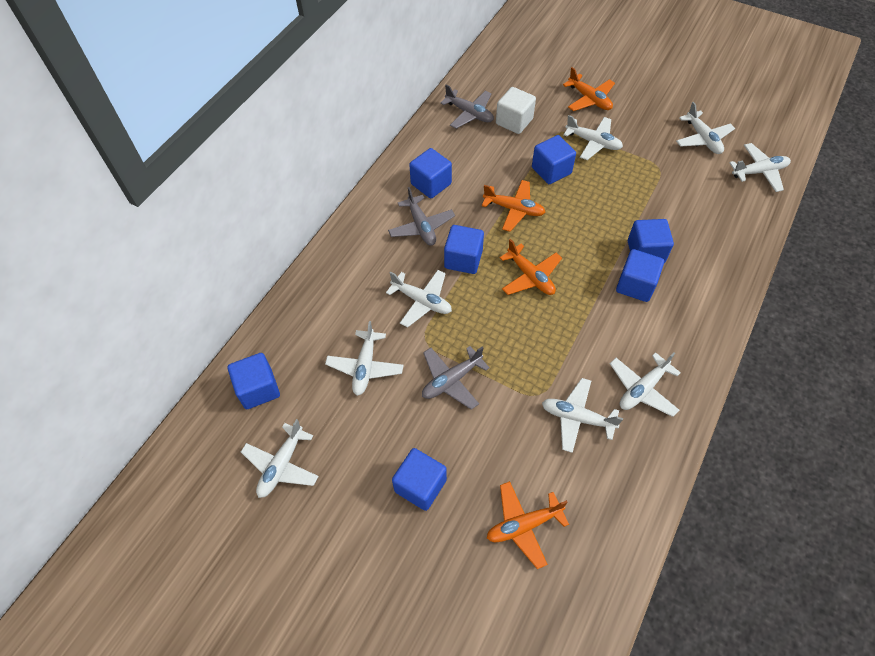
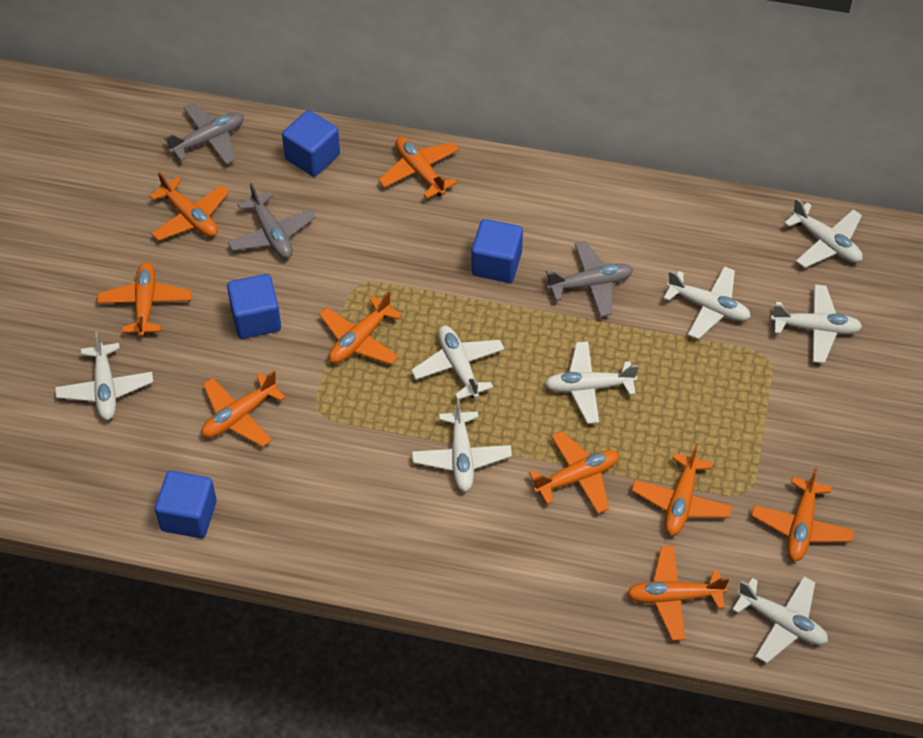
blue cube: [228,353,280,409] [392,448,447,511] [409,148,452,199] [444,225,484,274] [532,135,576,184] [616,249,664,302] [628,219,674,263] = 7 -> [155,471,217,538] [227,274,281,339] [282,110,340,177] [471,219,523,283] = 4
orange plane: [482,180,546,232] [487,481,569,569] [500,239,562,295] [563,67,615,111] = 4 -> [97,262,192,337] [149,171,229,241] [202,371,286,447] [319,291,402,365] [378,137,459,199] [529,431,619,514] [626,546,729,641] [631,443,733,536] [751,467,854,561] = 9
white cube: [496,87,536,134] = 1 -> none = 0

